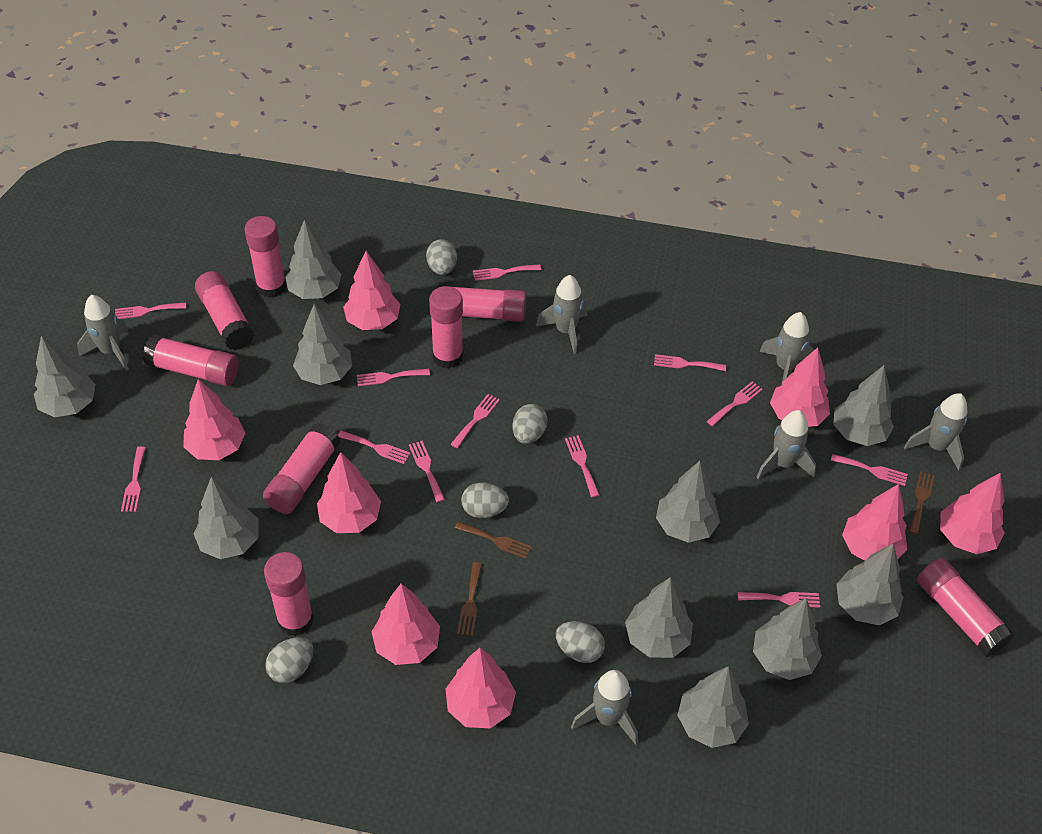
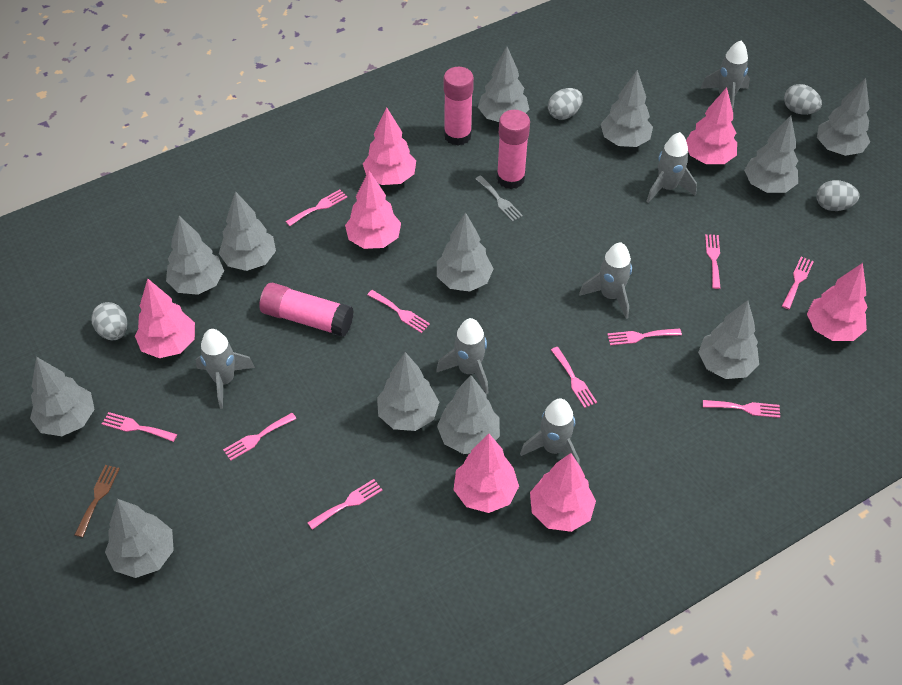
brown fork: [455,521,532,559] [457,562,482,636] [909,471,935,534] = 3 -> [75,465,120,537] = 1
grey egg: [265,637,313,683] [426,239,457,275] [461,483,509,518] [512,404,548,444] [556,621,605,663] = 5 -> [91,302,127,340] [548,88,583,120] [784,84,822,115] [816,180,859,211] = 4
grey fork: none = 0 -> [475,175,523,222] = 1
grey tree: [34,335,96,417] [194,476,259,559] [285,219,341,299] [293,304,352,385] [625,577,693,658] [656,461,720,543] [677,666,749,748] [753,598,822,680] [833,365,894,446] [836,544,903,625] = 10 -> [30,357,95,436] [105,499,174,578] [166,216,224,295] [219,191,276,271] [377,352,439,431] [437,212,493,292] [437,375,500,454] [478,47,529,122] [601,70,653,147] [698,300,759,379] [744,116,798,193] [817,78,870,156] = 12
pink fork: [115,303,186,319] [121,446,146,512] [338,431,410,464] [357,369,430,386] [409,441,445,502] [450,394,500,448] [473,264,541,281] [565,435,599,498] [654,354,726,371] [706,381,763,426] [738,592,820,608] [831,454,908,486] = 12 -> [102,412,177,442] [223,413,296,461] [286,190,347,226] [308,479,382,530] [367,290,430,333] [551,347,597,408] [607,328,682,345] [703,400,780,418] [705,234,720,289] [782,257,814,309] = 10
pink glue stick: [143,335,239,386] [195,271,255,350] [244,216,287,298] [263,423,341,514] [264,552,314,636] [429,286,463,369] [440,285,526,322] [917,558,1015,657] = 8 -> [259,282,354,337] [444,67,474,145] [497,110,530,189] = 3
pink tree: [183,379,245,460] [317,452,381,533] [343,251,400,330] [372,584,440,665] [446,648,516,728] [770,347,830,427] [842,484,907,561] [940,473,1005,554] = 8 -> [135,278,195,358] [345,171,401,249] [363,107,416,185] [453,434,519,513] [530,453,596,532] [686,87,737,164] [807,263,867,341] = 7

